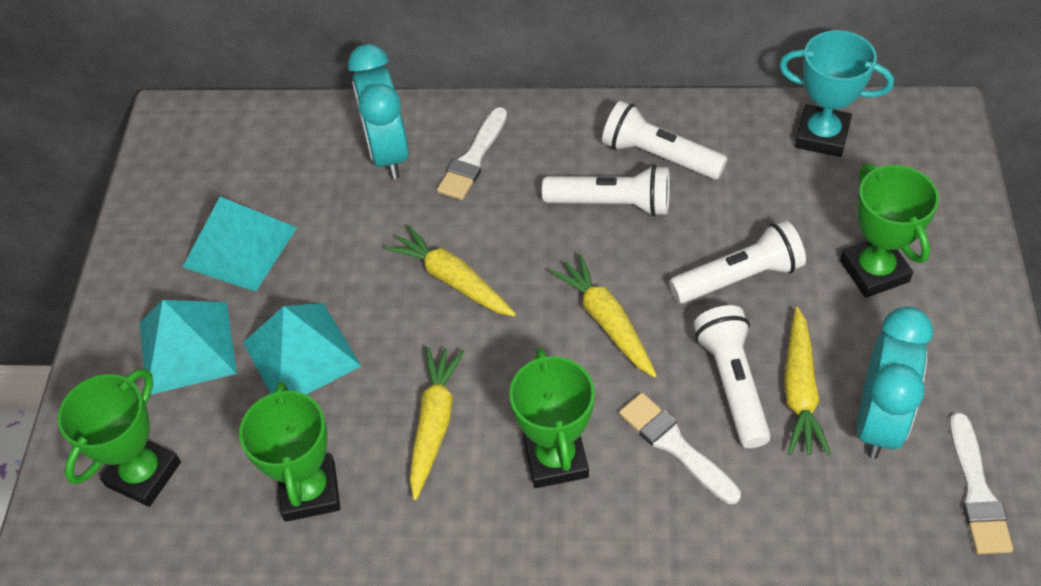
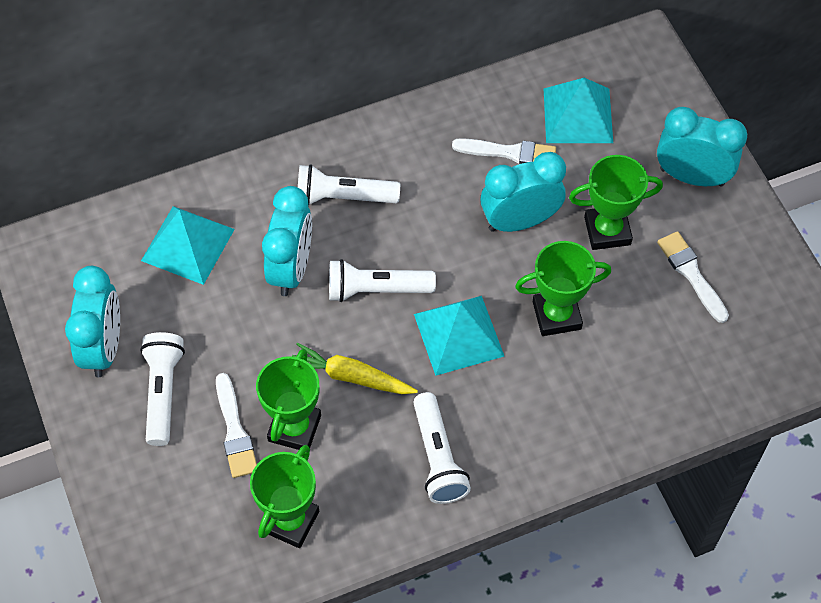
turquoise clock: [348,44,409,179] [857,306,933,459] = 2 -> [65,266,120,378] [262,186,312,296] [481,152,566,232] [657,107,747,186] = 4
turquoise trophy: [779,30,894,157] = 1 -> none = 0
yellow carrot: [385,225,516,316] [409,347,465,500] [549,254,657,378] [784,307,831,456] = 4 -> [292,342,418,394] = 1

